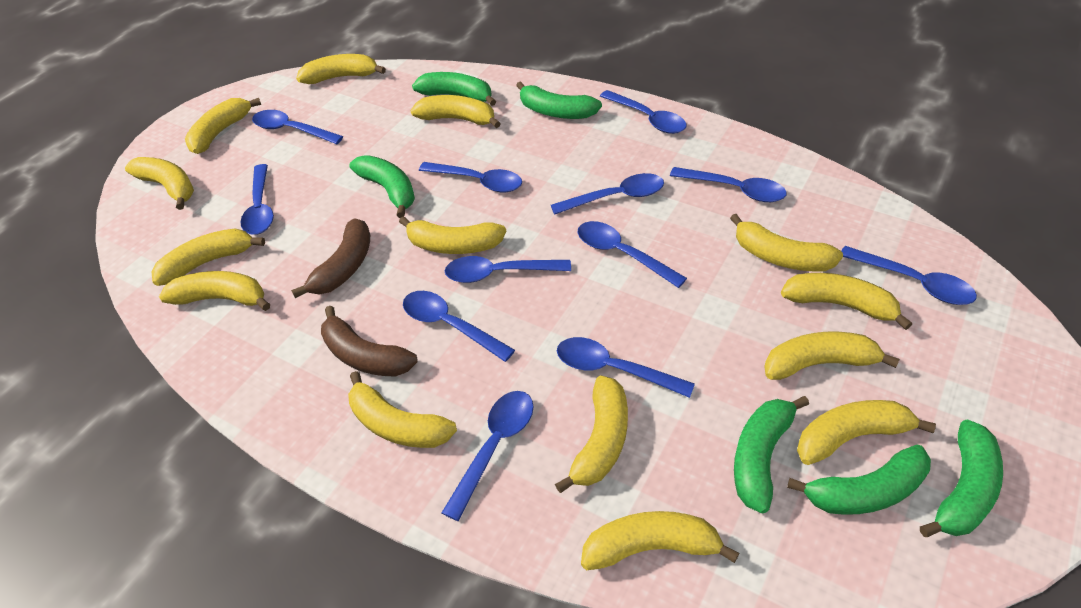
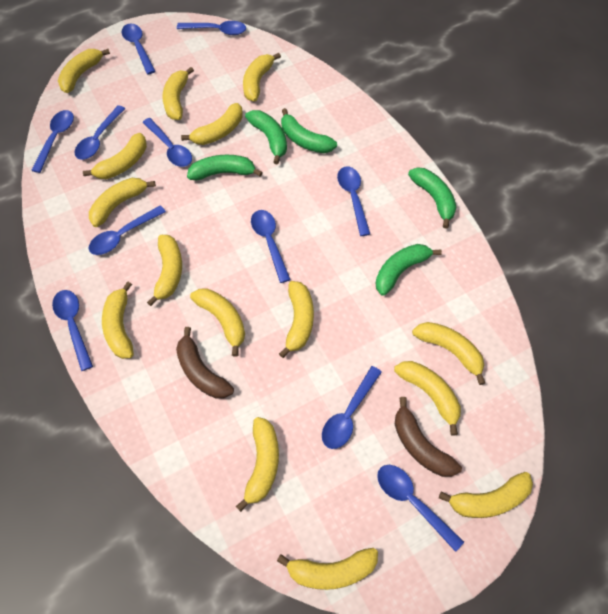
blue spoon: [240,164,274,235] [252,110,343,144] [403,291,515,362] [419,162,522,192] [442,391,534,521] [445,256,571,283] [551,173,664,215] [557,337,695,398] [578,221,687,288] [600,90,687,134] [670,167,787,202] [841,246,977,305] = 12 -> [31,110,74,173] [52,290,93,371] [75,105,125,160] [89,205,166,255] [122,24,156,74] [142,118,192,167] [177,21,246,35] [251,210,291,283] [322,366,382,449] [337,167,370,236] [377,465,464,552] = 11
green banana: [349,155,415,218] [412,72,496,106] [516,81,602,119] [734,396,809,513] [787,445,931,515] [920,419,1003,537] = 6 -> [187,155,263,180] [245,110,287,165] [281,108,337,153] [375,244,442,296] [408,167,457,229] = 5
yellow banana: [125,157,194,210] [151,228,265,286] [159,271,270,311] [185,98,261,154] [296,54,386,84] [348,371,457,448] [399,216,506,254] [410,95,501,128] [555,375,628,493] [581,511,739,570] [730,214,843,271] [764,332,900,380] [781,273,912,330] [797,400,936,465] = 14 -> [58,49,110,93] [83,133,147,179] [89,178,156,227] [102,281,134,359] [147,235,182,306] [162,67,194,120] [181,103,243,145] [190,288,245,357] [236,417,279,512] [243,53,281,102] [277,548,378,590] [279,281,314,358] [394,361,461,436] [412,322,485,385] [439,472,533,518] = 15

